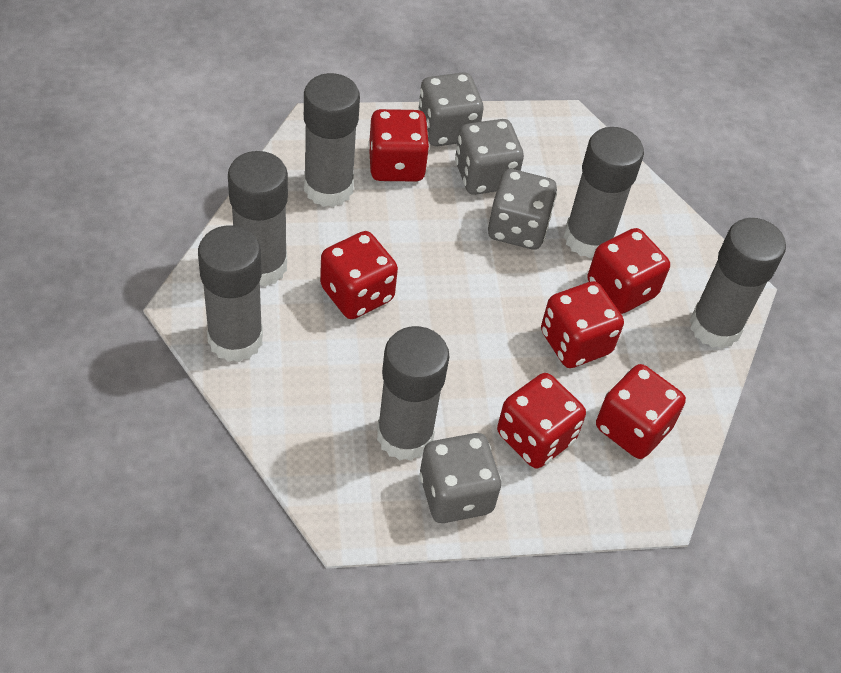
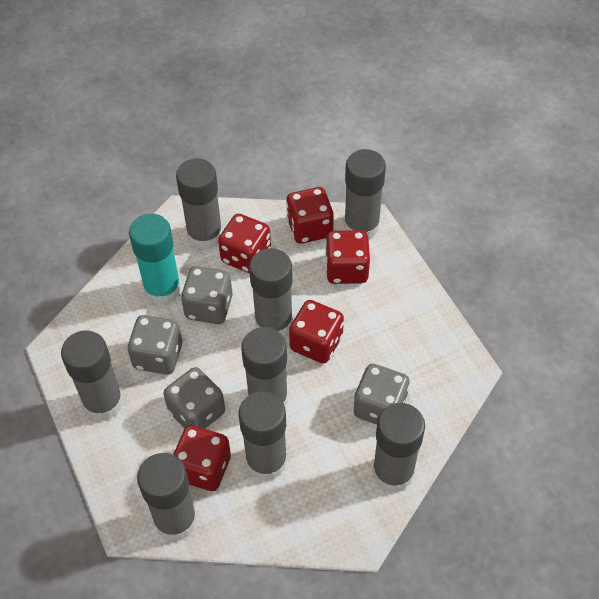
grey glue stick: [198,226,263,362] [228,151,288,287] [304,73,360,207] [377,326,450,461] [564,127,644,258] [689,218,786,349] = 6 -> [61,330,124,421] [137,453,197,541] [176,158,222,250] [238,391,288,481] [241,327,288,406] [249,248,293,336] [344,149,386,239] [372,403,425,493] = 8
red dice: [320,231,398,319] [368,109,430,181] [497,373,586,468] [541,281,624,368] [587,228,670,314] [596,364,686,459] = 6 -> [173,425,231,491] [218,214,271,273] [286,187,334,244] [289,300,344,364] [325,230,370,284] = 5
turquoise glue stick: none = 0 -> [129,214,182,305] = 1

